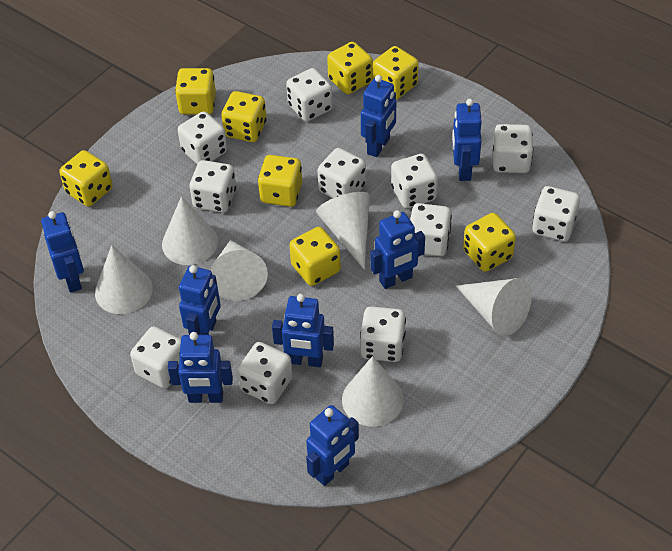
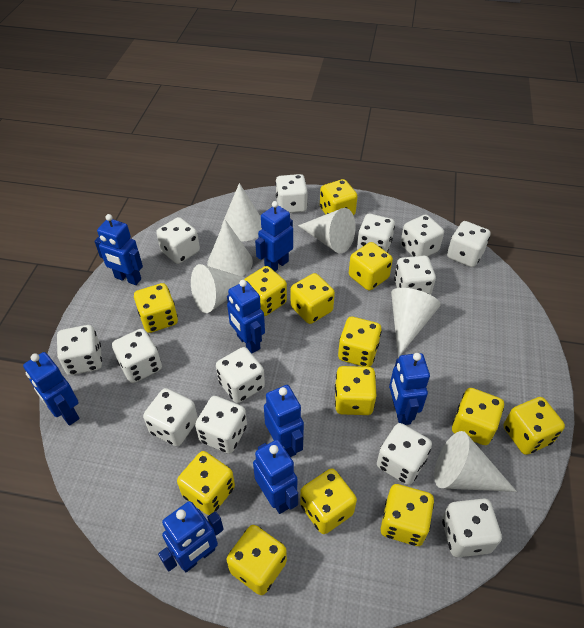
white dice: [130,326,181,388] [178,111,227,164] [190,160,236,213] [237,342,293,404] [286,68,333,122] [317,148,366,198] [360,306,406,362] [391,154,438,208] [410,203,452,256] [493,124,533,173] [532,186,580,241] = 11 -> [57,325,102,375] [112,329,162,383] [143,388,198,446] [156,217,200,264] [195,396,247,454] [216,347,265,403] [275,174,308,213] [357,214,395,253] [377,423,432,485] [394,256,436,295] [400,214,444,257] [442,499,502,557] [447,221,490,267] = 13
yellow dice: [59,150,113,207] [175,68,216,115] [221,91,267,142] [258,155,302,207] [289,227,341,286] [327,42,373,94] [373,46,419,99] [463,213,516,272] = 8 -> [134,283,178,333] [177,451,235,515] [227,525,287,595] [244,266,287,316] [291,273,335,324] [300,468,357,534] [320,179,357,215] [335,366,376,415] [338,317,382,367] [349,242,393,291] [381,484,434,546] [452,388,504,445] [503,397,565,455] = 13

